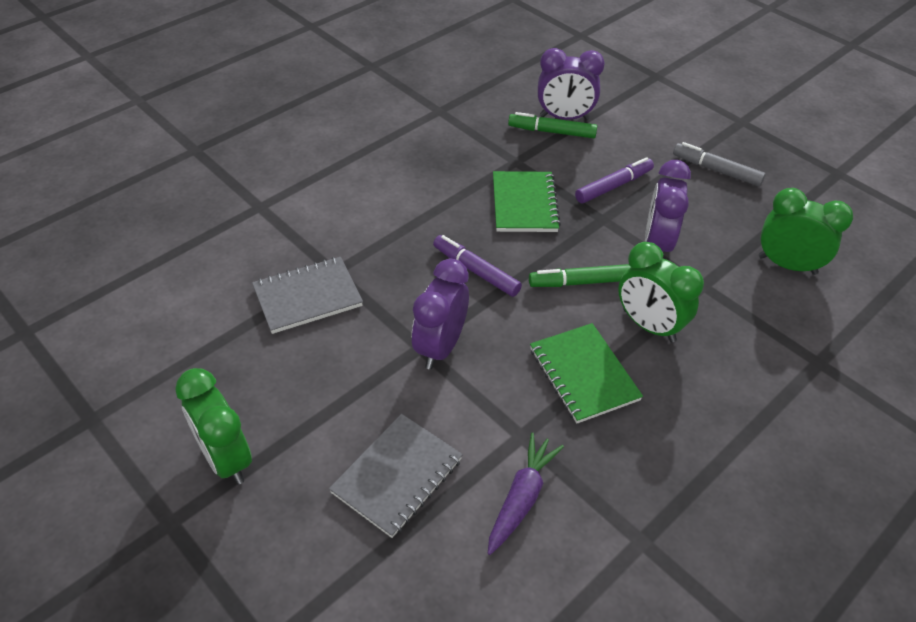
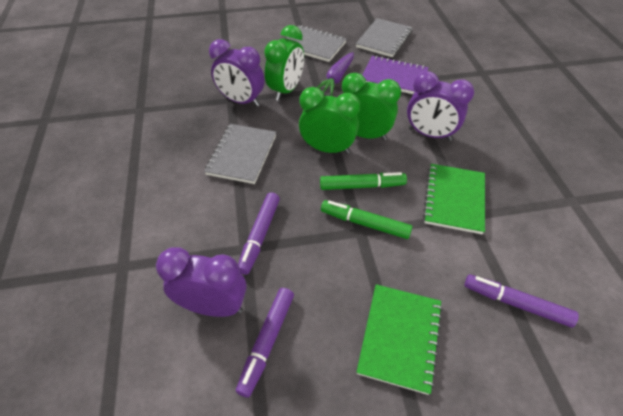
grey marker: [673,142,766,186] = 1 -> none = 0
grey notebook: [252,257,363,334] [329,414,463,538] = 2 -> [204,124,276,184] [286,25,347,62] [356,18,412,57] = 3
purple marker: [433,235,522,297] [575,157,654,203] = 2 -> [236,288,294,398] [238,192,280,275] [465,274,579,327] = 3
purple notebook: none = 0 -> [362,55,429,94] = 1

